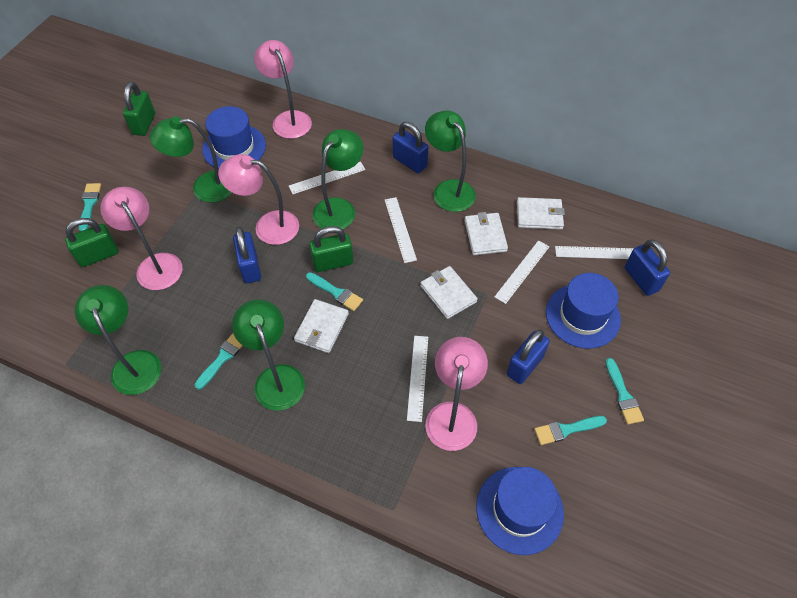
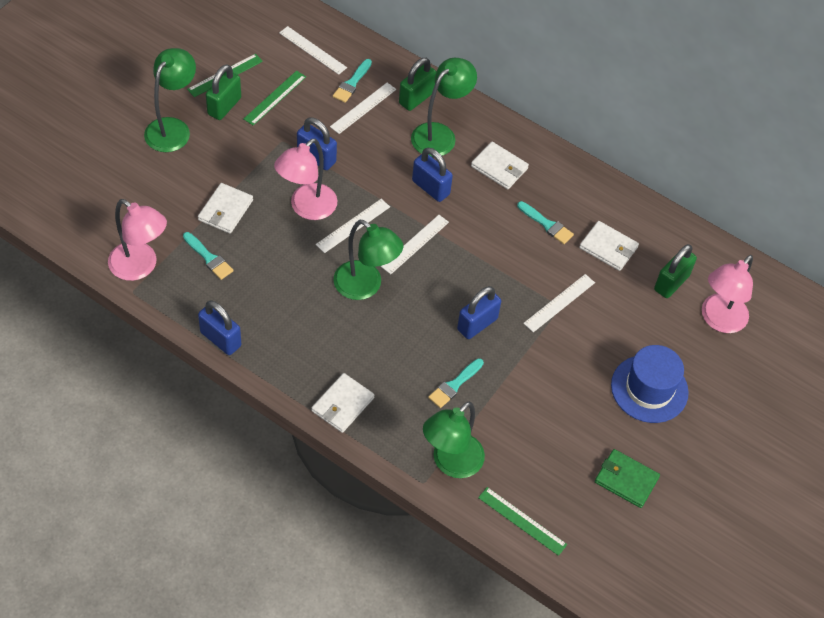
blue hat: [202,106,266,169] [476,467,564,555] [546,273,621,349] = 3 -> [611,345,689,423] = 1
green lamp: [75,285,162,395] [149,117,232,202] [232,300,305,410] [312,129,363,229] [425,111,476,212] = 5 -> [144,48,196,152] [333,220,404,300] [411,58,477,157] [423,402,485,478] = 4
green ruler: none = 0 -> [187,54,263,97] [244,71,306,126] [478,487,567,556] = 3
green wallet: none = 0 -> [595,449,660,508] = 1
pink lamp: [100,187,183,290] [218,154,299,245] [254,40,312,139] [425,337,488,451] = 4 -> [108,199,167,281] [274,138,337,220] [702,255,753,333] = 3
turquoise brush: [79,183,101,231] [195,333,243,390] [306,272,363,311] [534,416,607,445] [605,358,644,425] = 5 -> [183,232,233,280] [333,59,372,103] [428,358,484,408] [517,201,574,244] = 4

